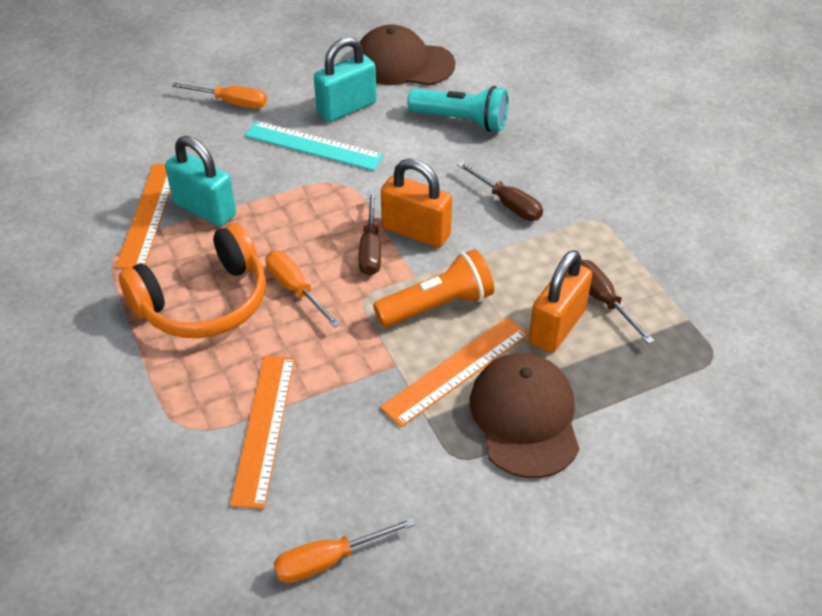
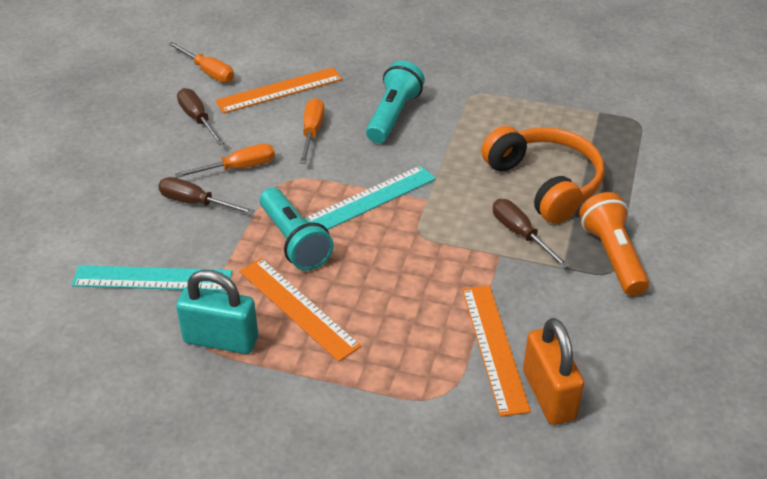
brown cap: [360,25,455,85] [470,353,579,478] = 2 -> none = 0
orange padlock: [381,159,452,248] [529,250,592,353] = 2 -> [523,318,584,425] = 1
turquoise flashlight: [407,86,509,132] = 1 -> [260,188,334,271] [366,61,425,143] = 2
turquoise padlock: [165,136,236,226] [314,37,377,122] = 2 -> [176,270,258,354] = 1
turquoise ruler: [245,121,384,171] = 1 -> [72,265,232,291] [303,165,436,230] = 2

